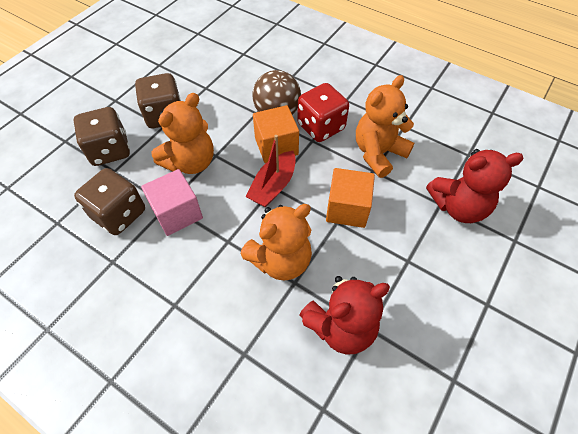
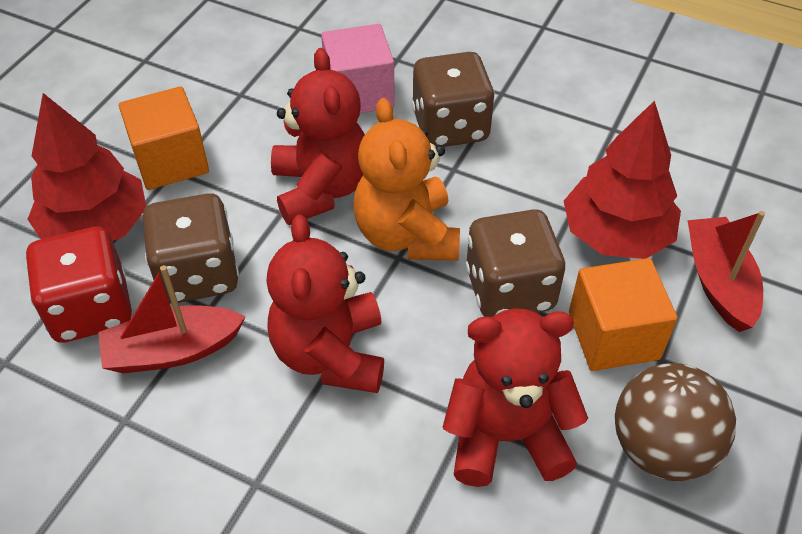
orange teddy bear: [151,93,214,174] [241,204,312,281] [356,75,414,178] = 3 -> [353,98,460,260] = 1
red boat: [245,135,296,207] = 1 -> [98,265,245,374] [687,211,765,332] = 2
red teddy bear: [299,276,390,355] [426,149,524,223] = 2 -> [266,215,384,393] [271,48,365,225] [443,308,588,487] = 3
red tree: none = 0 -> [27,93,146,241] [564,100,681,259] = 2

